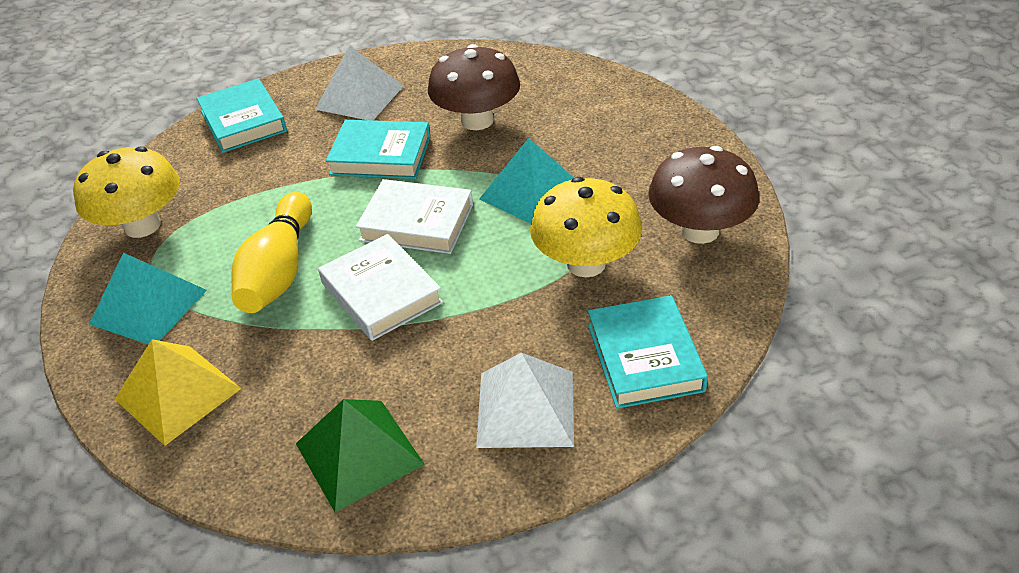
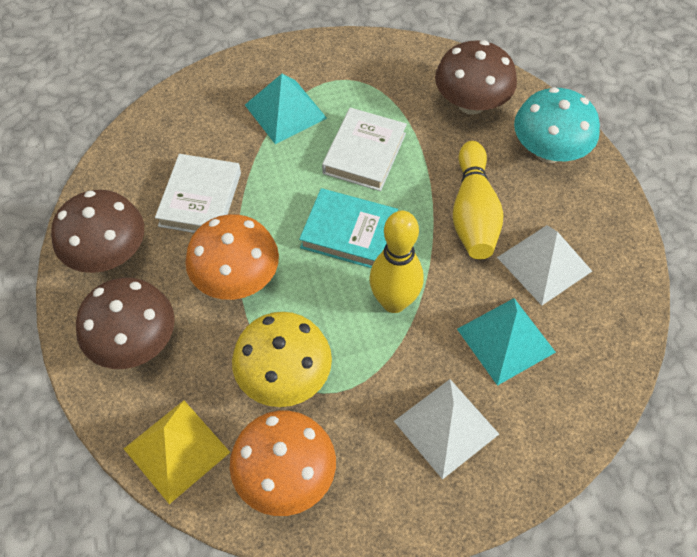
brown mushroom: [428,44,520,130] [648,146,759,244] = 2 -> [51,190,144,273] [76,278,175,369] [435,40,517,115] = 3
green pyramid: [296,399,425,512] = 1 -> none = 0
orange mushroom: none = 0 -> [185,214,279,300] [230,411,336,516] = 2
turquoise book: [196,79,287,153] [326,120,430,179] [588,295,708,409] = 3 -> [299,188,398,268] = 1
turquoise mushroom: none = 0 -> [514,87,600,163] = 1
yellow bowling pin: [231,192,312,313] = 1 -> [369,211,424,313] [453,141,503,259] = 2
yellow mushroom: [73,146,179,238] [530,177,642,277] = 2 -> [232,312,332,407] = 1

